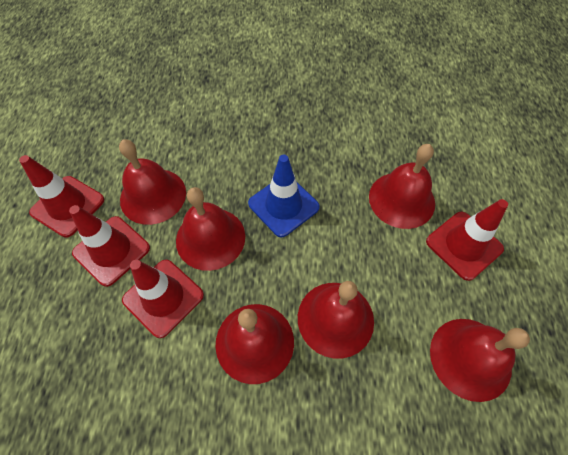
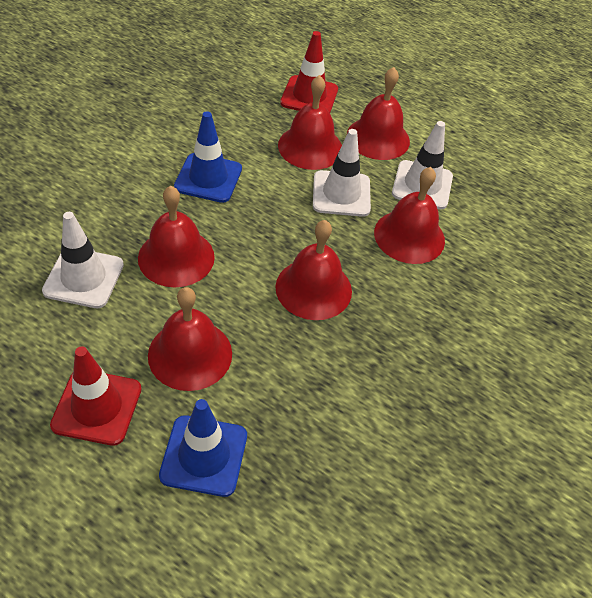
blue traffic cone: [248,155,320,237] = 1 -> [159,399,247,497] [174,111,242,203] = 2
red traffic cone: [19,155,104,237] [69,205,150,287] [122,260,204,338] [426,199,508,281] = 4 -> [50,346,142,446] [280,31,338,113] = 2
white traffic cone: none = 0 -> [42,212,124,308] [313,129,371,217] [392,121,453,209] = 3

